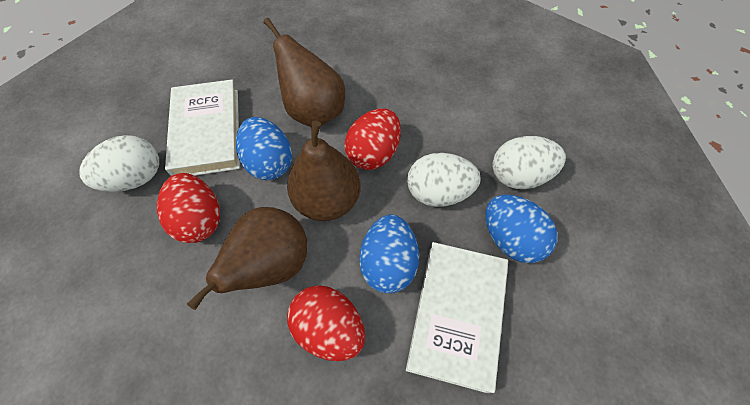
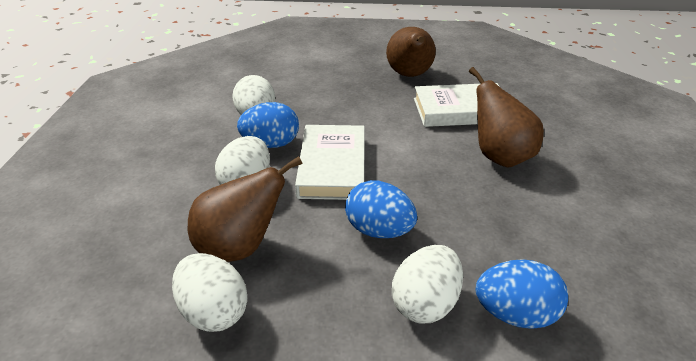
red egg: [157,173,220,243] [287,285,365,361] [344,108,401,170] = 3 -> none = 0
white egg: [79,135,159,192] [407,153,481,207] [492,136,566,189] = 3 -> [172,253,248,332] [215,136,270,185] [233,75,275,115] [392,245,463,324] = 4

